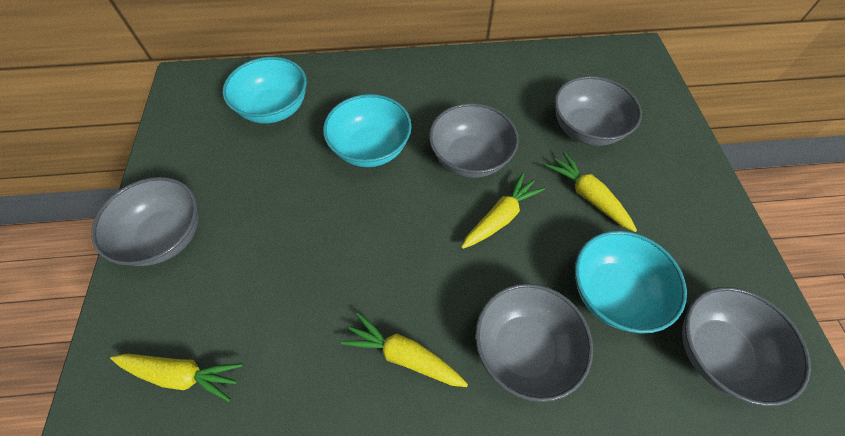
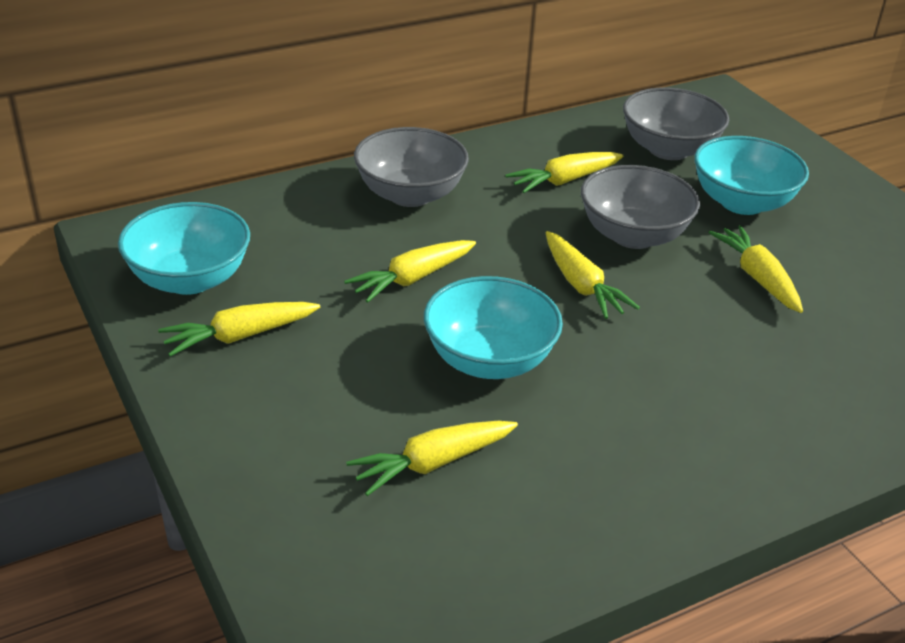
grey bowl: [91,177,199,266] [429,103,519,178] [475,283,593,402] [554,76,642,146] [682,287,811,406] = 5 -> [354,127,469,207] [581,165,700,249] [623,88,729,160] = 3
yellow carrot: [110,354,243,402] [341,313,468,387] [461,173,545,249] [545,152,637,232] = 4 -> [158,302,320,357] [344,240,476,303] [346,421,518,496] [505,152,624,193] [546,231,640,319] [708,225,803,313] = 6

